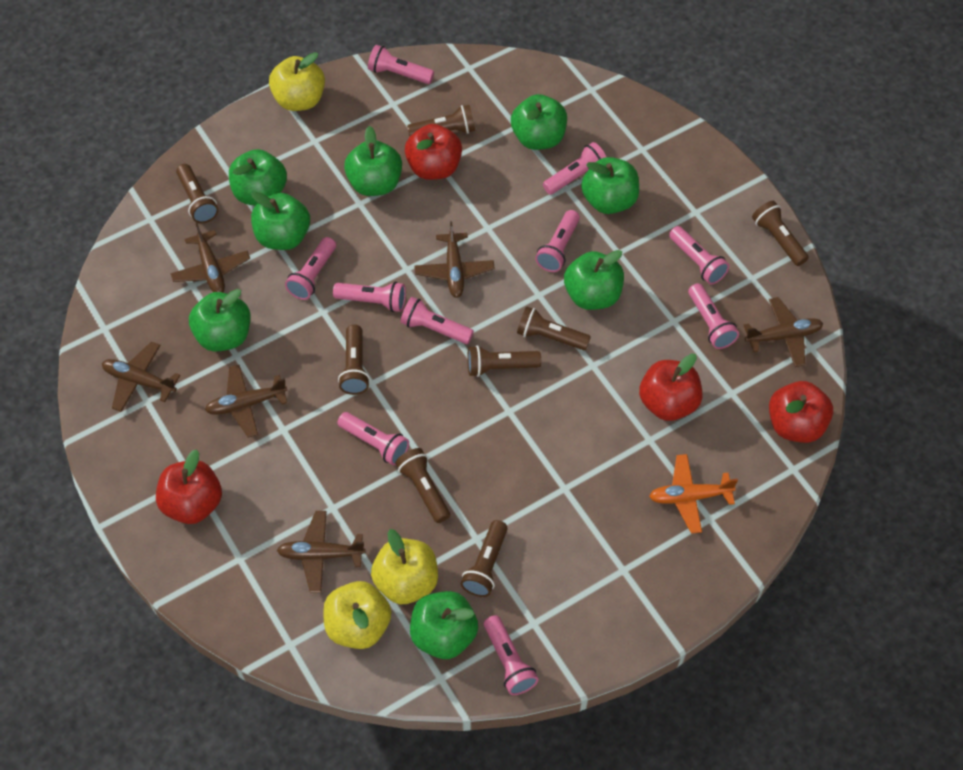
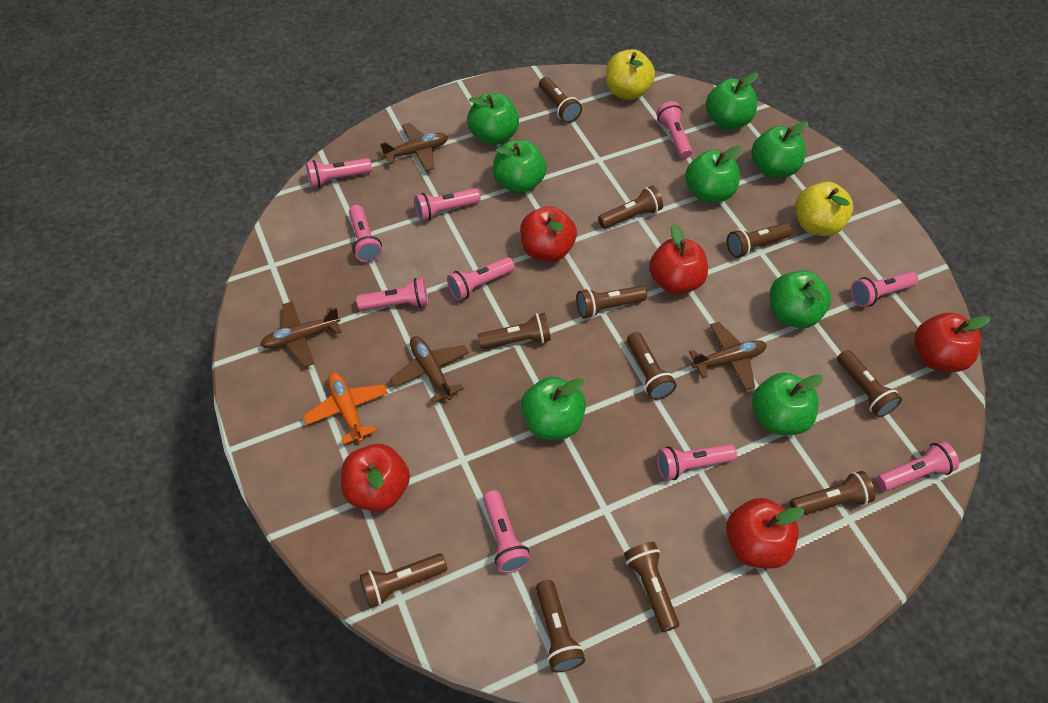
brown flashlight: [176,164,219,223] [338,325,370,395] [395,448,450,523] [407,105,475,136] [461,520,508,597] [467,345,541,377] [517,306,591,350] [752,201,809,266] = 8 -> [360,553,447,608] [478,313,551,349] [536,580,585,672] [539,77,582,123] [576,286,647,318] [598,186,663,229] [624,542,679,632] [627,332,677,400] [727,223,792,258] [790,471,875,515] [837,350,902,417] = 11
brown plane: [102,341,180,412] [170,222,250,293] [205,365,287,438] [277,511,366,593] [414,221,495,298] [744,297,823,367] = 6 -> [260,301,341,367] [380,123,448,171] [390,336,469,403] [689,322,767,391] = 4
red apple: [156,449,222,524] [405,124,462,180] [639,354,703,421] [769,381,833,443] = 4 -> [341,444,410,512] [520,206,577,262] [649,224,708,295] [726,498,804,568] [914,313,990,372] = 5
yellow apple: [269,52,325,111] [323,581,391,649] [371,529,438,604] = 3 -> [606,49,655,100] [795,182,853,236] = 2

